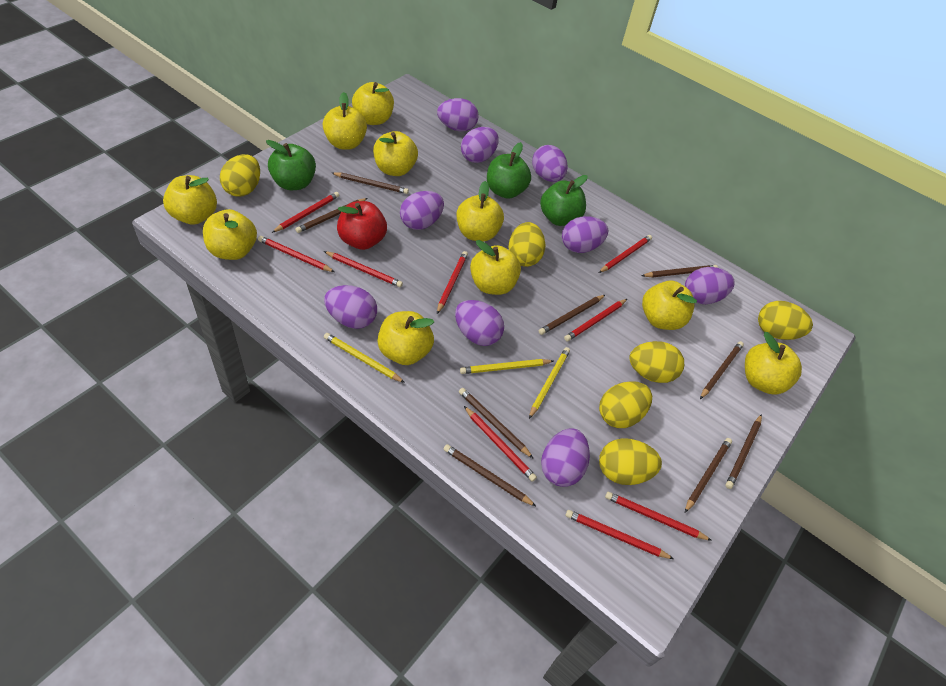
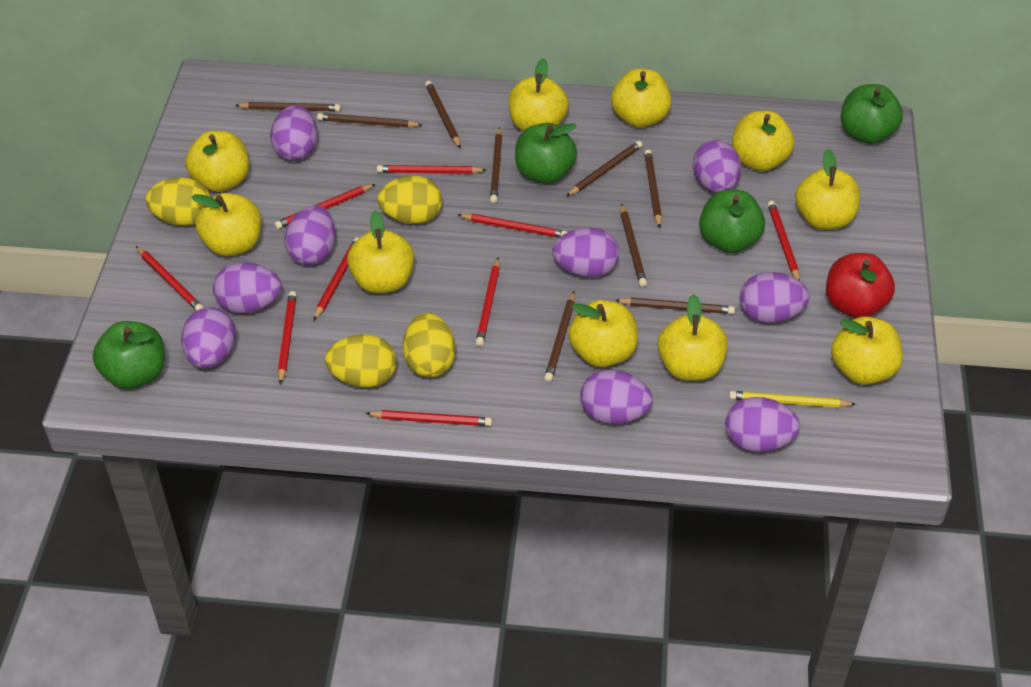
green apple: [266,140,316,190] [487,142,531,199] [540,175,588,226] = 3 -> [93,321,165,389] [515,123,577,184] [699,190,765,253] [841,84,903,144] = 4
yellow egg: [220,154,260,197] [508,222,546,267] [599,381,652,428] [599,438,662,485] [629,341,684,383] [758,301,813,340] = 6 -> [146,177,211,226] [325,334,397,388] [377,176,442,224] [403,313,456,378] = 4
yellow pencil: [324,333,405,383] [460,359,553,374] [529,347,570,419] = 3 -> [729,391,856,408] = 1

